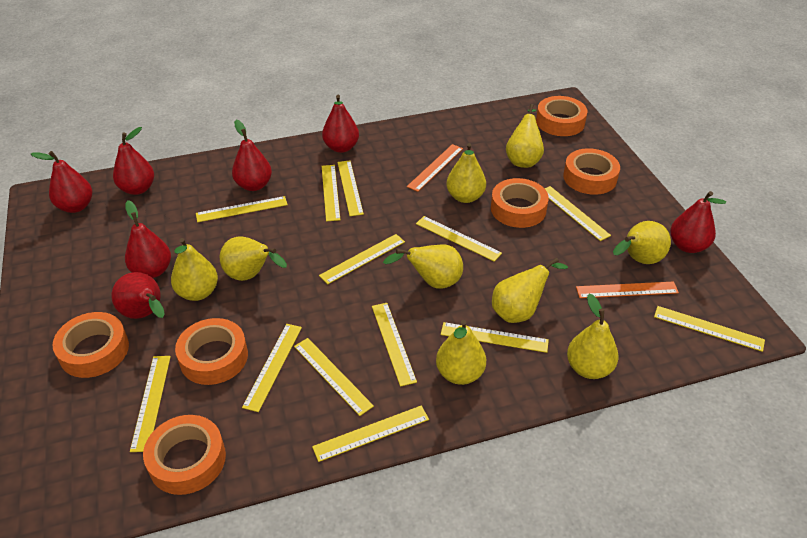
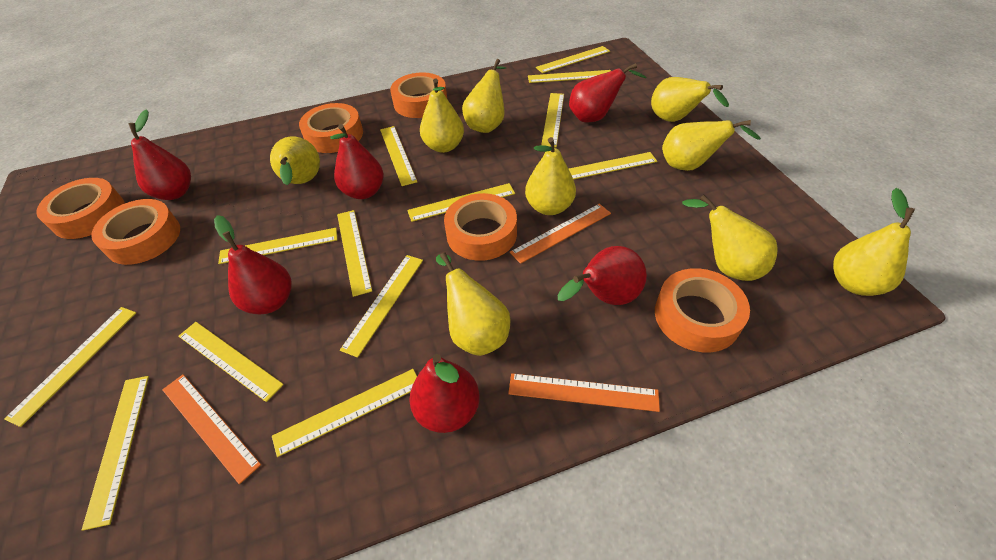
orange ruler: [407,144,463,192] [576,281,679,298] = 2 -> [162,374,261,484] [508,373,660,412] [510,204,611,264] = 3
red pear: [31,151,92,213] [112,272,165,319] [113,127,154,195] [125,200,171,278] [232,120,272,191] [322,95,359,153] [670,191,726,253] = 7 -> [128,109,191,200] [214,215,292,315] [330,124,384,199] [409,354,480,433] [558,246,647,305] [569,63,646,122] = 6

